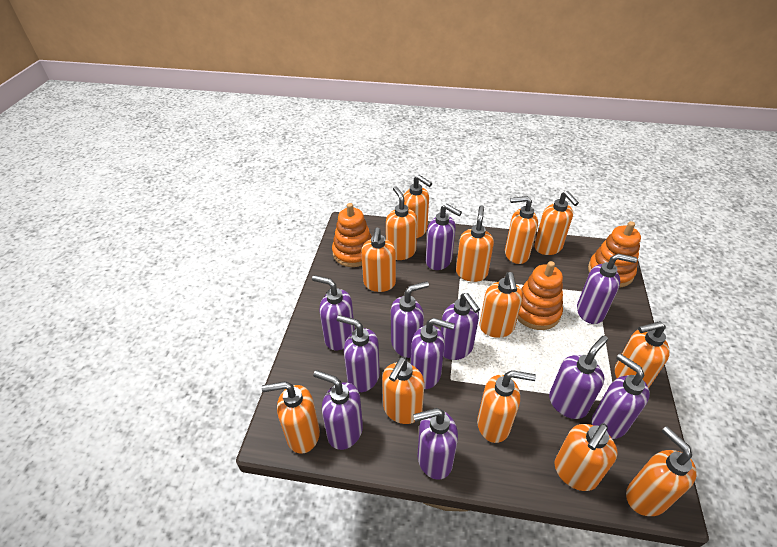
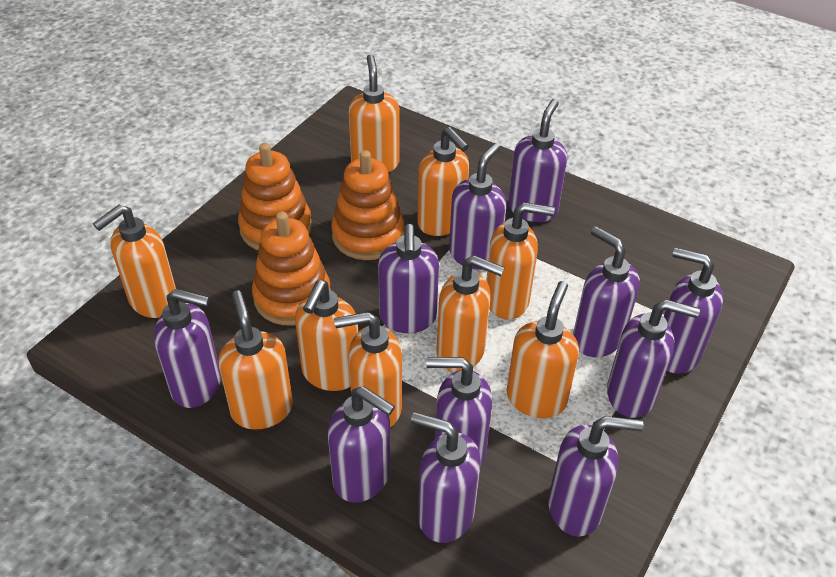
orange soap dispenser: [262,381,320,454] [361,227,396,292] [382,357,424,424] [386,186,417,260] [404,175,432,238] [456,205,494,282] [477,370,536,443] [479,272,523,338] [505,196,538,264] [534,191,579,255] [554,423,617,491] [615,321,670,388] [626,426,697,516] = 13 -> [93,205,176,318] [218,290,293,430] [295,280,358,391] [334,312,402,428] [349,54,400,172] [417,127,469,236] [437,255,505,372] [486,202,555,320] [507,281,579,418] = 9

